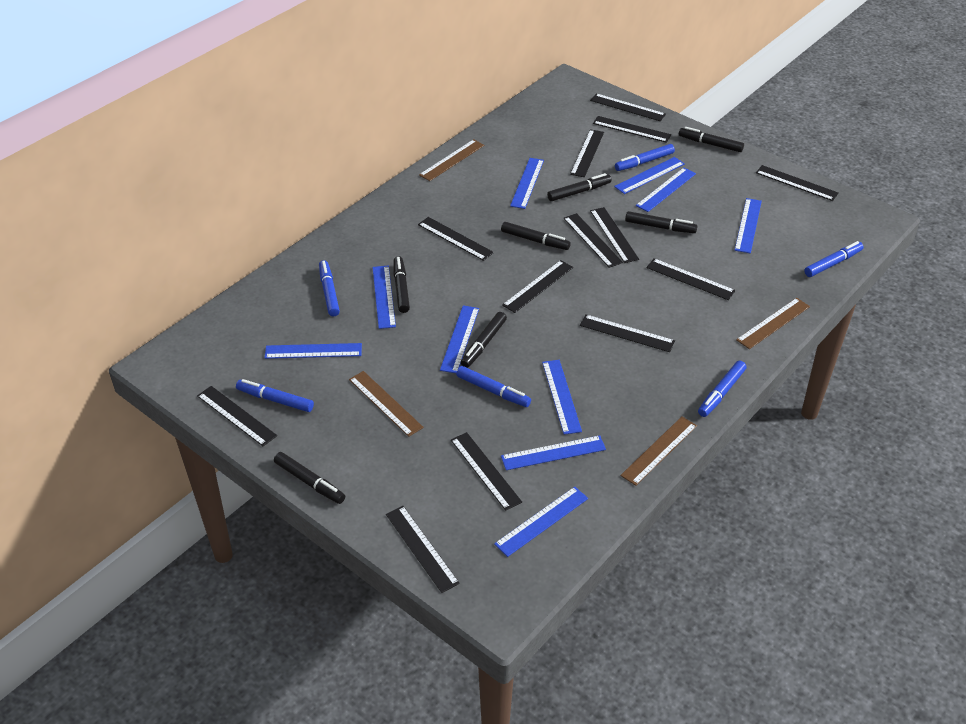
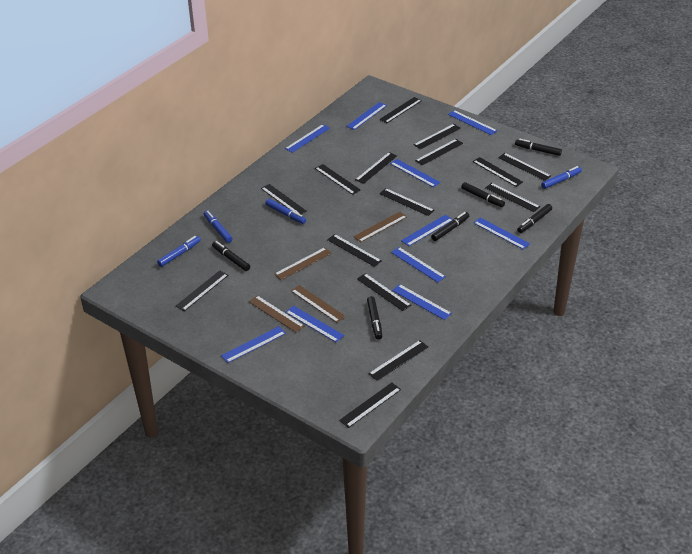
black marker: [274,452,345,504] [394,256,410,313] [461,312,507,368] [501,222,571,250] [547,173,611,201] [625,211,697,233] [679,127,744,152] = 7 -> [212,241,250,271] [367,296,382,340] [431,212,469,241] [461,182,505,207] [515,139,562,156] [517,204,552,233] = 6
black ruler: [197,386,277,446] [386,506,460,593] [418,217,494,261] [451,432,522,511] [502,260,573,313] [563,213,623,268] [570,129,604,177] [580,314,675,352] [590,93,666,121] [590,207,639,263] [593,116,671,143] [646,258,736,300] [756,165,839,201] = 13 -> [176,270,228,311] [261,184,307,214] [315,164,361,195] [327,234,382,267] [339,382,401,428] [355,152,397,184] [357,273,411,311] [368,340,428,381] [379,97,422,123] [379,188,434,216] [414,124,461,149] [415,139,463,165] [473,157,523,187] [485,183,540,212] [498,153,551,181] = 15
blue marker: [236,379,314,412] [319,260,340,316] [456,366,531,407] [615,144,675,171] [698,361,747,417] [804,241,864,277] = 6 -> [157,236,201,267] [204,210,233,243] [265,199,306,224] [541,166,582,189] = 4

